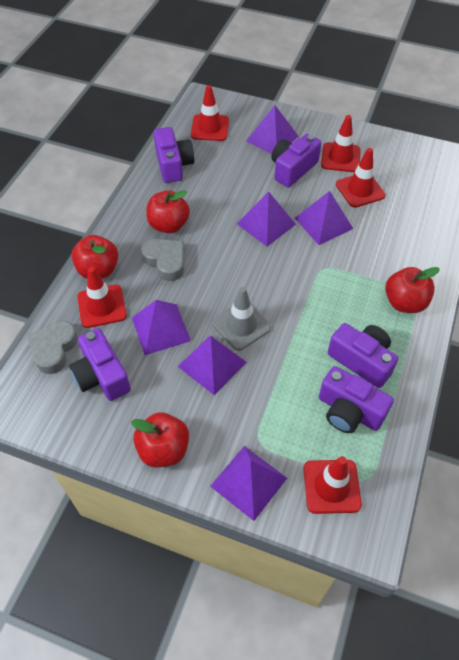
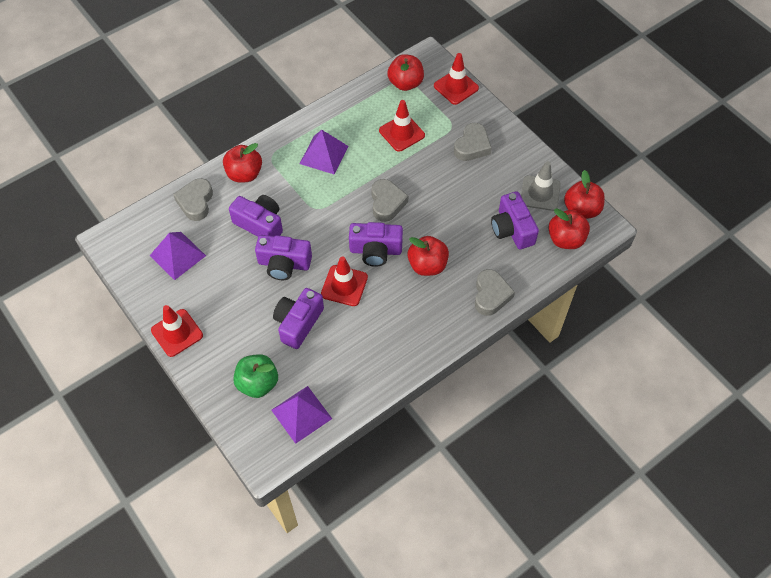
green apple: none = 0 -> [233,354,278,398] = 1
grey heart: [27,321,78,374] [142,239,185,281] = 2 -> [173,178,213,221] [371,179,408,222] [454,123,492,161] [475,269,515,316] = 4
purple pyramid: [132,300,191,355] [177,335,247,395] [210,446,287,521] [237,192,296,246] [246,105,299,154] [295,191,353,245] = 6 -> [150,232,206,280] [271,386,332,444] [300,130,349,175] = 3
red apple: [71,235,118,279] [131,412,189,467] [146,190,190,233] [385,267,440,313] = 4 -> [223,143,262,183] [387,54,424,91] [407,236,449,276] [548,208,590,249] [564,170,605,219] = 5
red traffic cone: [77,267,127,328] [191,85,229,141] [303,456,362,514] [321,115,361,172] [336,148,386,208] = 5 -> [151,305,203,357] [321,256,368,306] [379,100,425,152] [434,53,479,105] = 4

